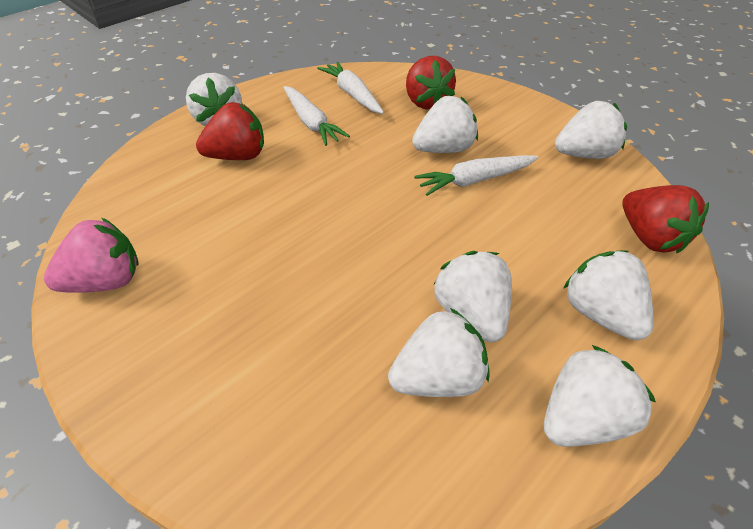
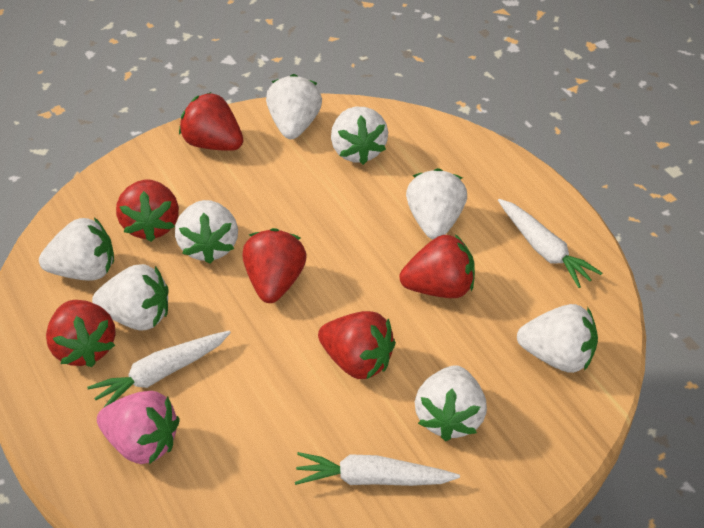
red strawberry: [196,102,264,160] [406,56,456,109] [622,185,709,253] = 3 -> [46,300,116,367] [116,179,179,242] [179,92,243,151] [242,228,307,303] [318,311,396,380] [399,234,475,298] = 6
white strawberry: [186,73,242,126] [388,308,490,397] [412,96,478,153] [434,251,512,342] [544,345,656,447] [555,101,627,159] [563,250,653,340] = 7 -> [39,217,114,281] [92,264,169,331] [175,200,238,264] [266,74,322,139] [331,107,388,165] [406,168,467,239] [415,365,487,441] [517,304,598,373] = 8

